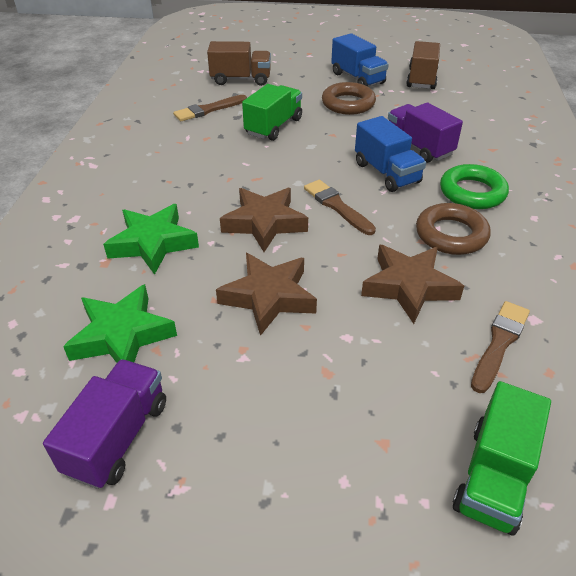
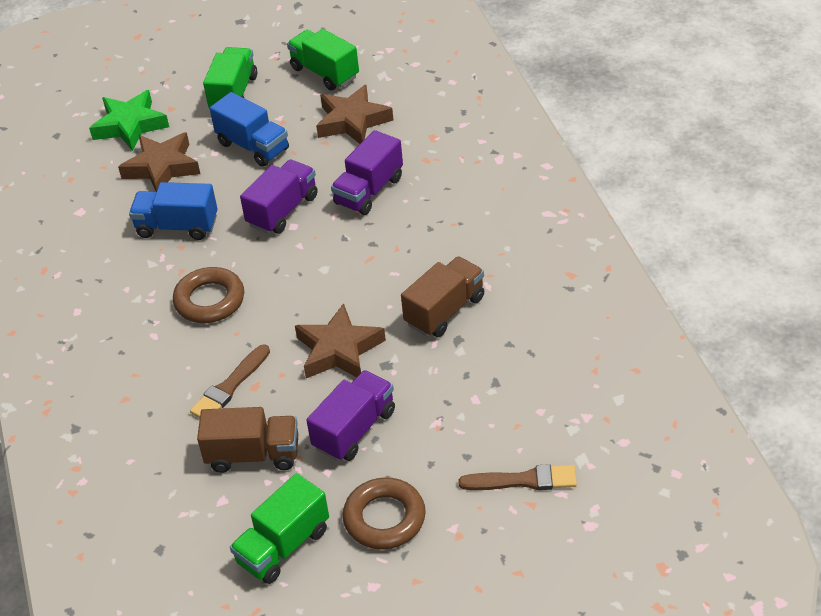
brown brush: [173,95,247,121] [304,180,376,235] [471,301,530,393] = 3 -> [190,344,270,418] [458,464,577,490] = 2
green ring: [440,164,509,209] = 1 -> none = 0
green star: [63,284,177,363] [103,204,199,275] = 2 -> [89,90,169,151] = 1
green truck: [242,84,302,141] [453,381,551,536] = 2 -> [203,47,257,108] [230,473,329,584] [287,29,359,90] = 3
purple truck: [43,359,166,489] [388,103,463,163] = 2 -> [240,160,318,234] [306,370,395,461] [331,130,403,215] = 3

